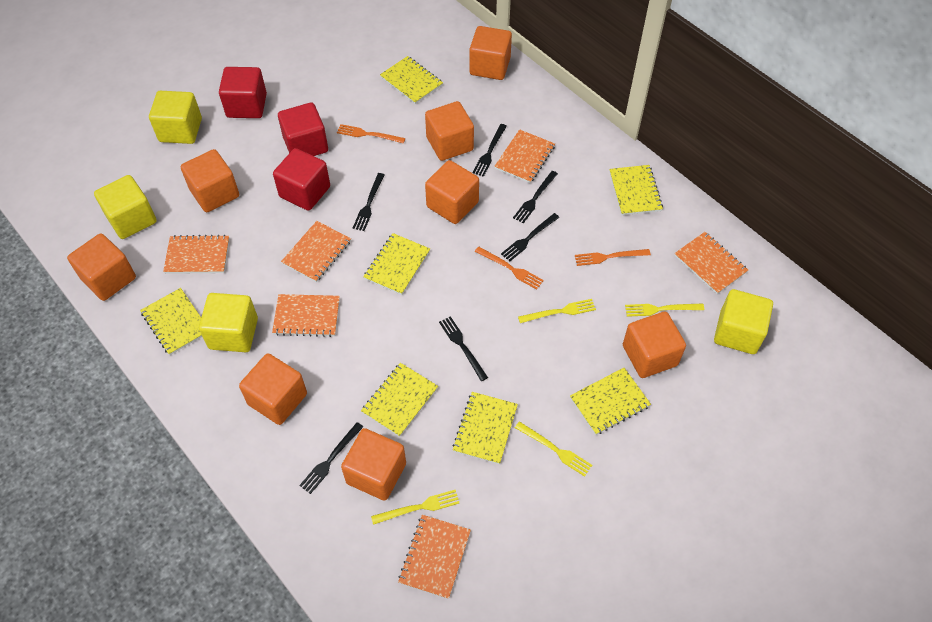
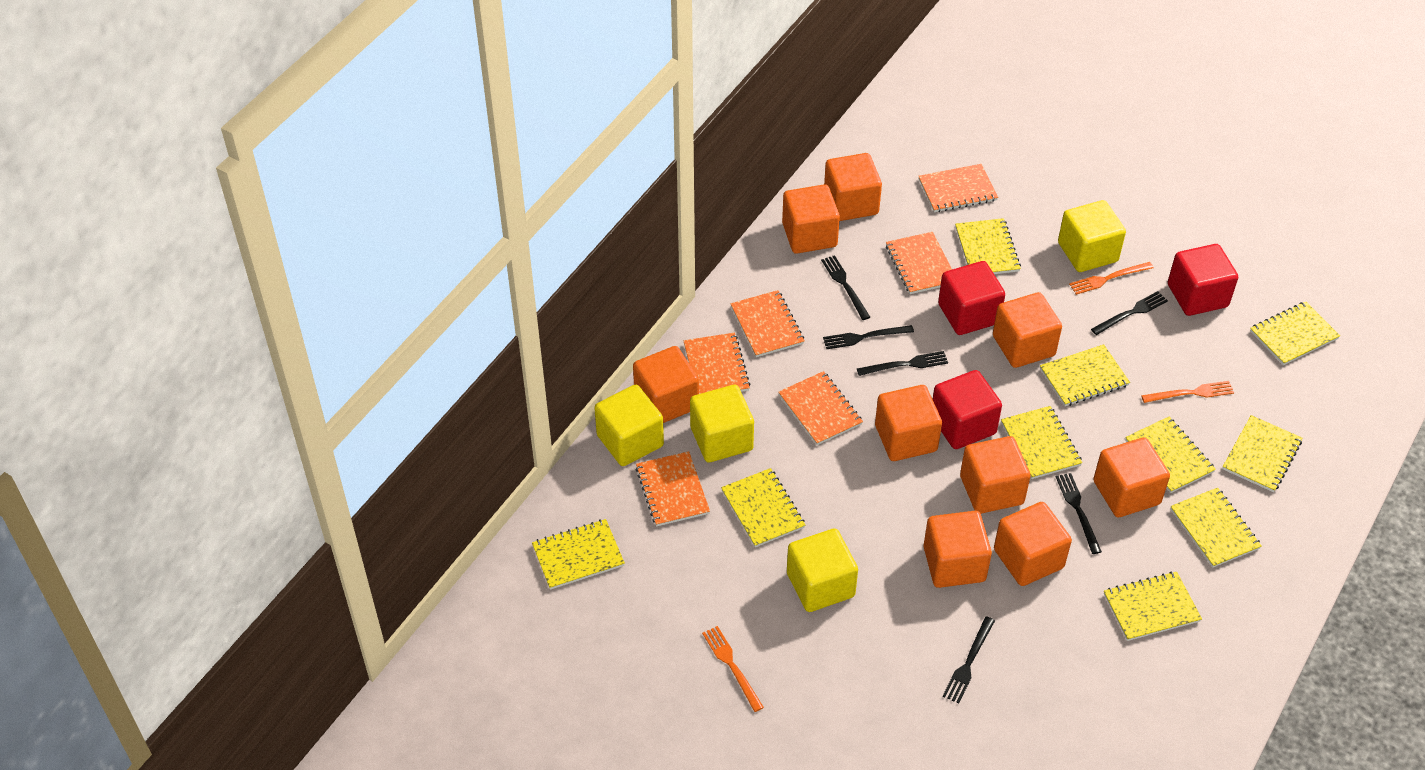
orange cube: [67,233,136,301] [181,149,239,212] [239,353,307,425] [341,428,406,501] [425,101,474,161] [425,160,479,224] [469,26,512,80] [623,312,686,378] = 8 -> [633,346,699,423] [782,184,840,254] [824,153,882,221] [875,385,942,461] [923,511,992,588] [960,436,1031,514] [993,292,1062,368] [994,502,1072,586] [1093,437,1170,517] = 9
yellow fork: [371,490,459,525] [515,421,592,477] [518,299,596,323] [625,303,704,317] = 4 -> none = 0
yellow notebook: [140,288,202,355] [361,363,438,437] [363,233,430,295] [380,56,443,104] [452,392,518,464] [570,368,651,435] [609,165,663,215] = 7 -> [532,519,625,590] [721,468,805,547] [955,218,1021,274] [1001,406,1082,479] [1040,344,1130,406] [1104,572,1202,641] [1125,417,1216,493] [1170,488,1262,568] [1222,415,1302,492] [1250,301,1340,365] = 10

